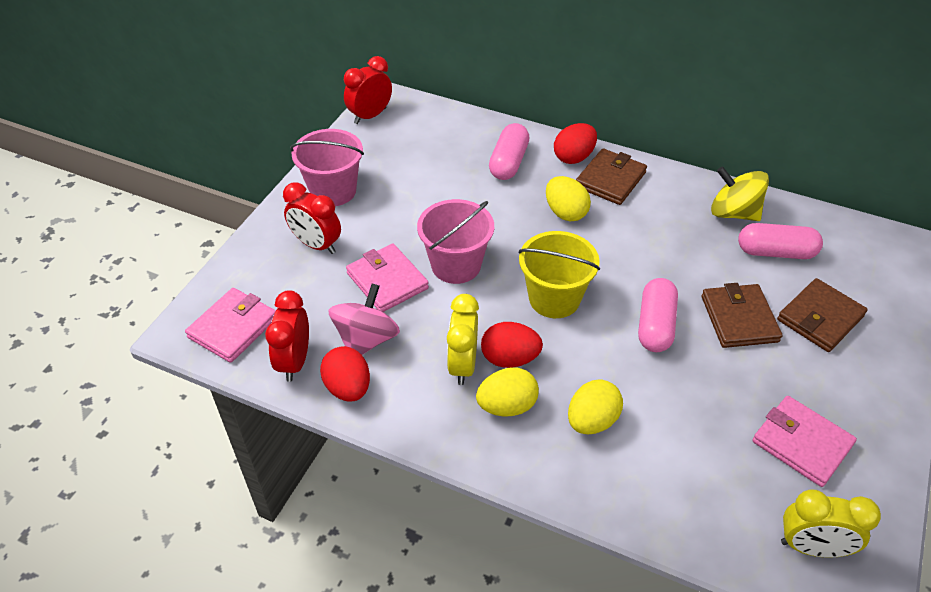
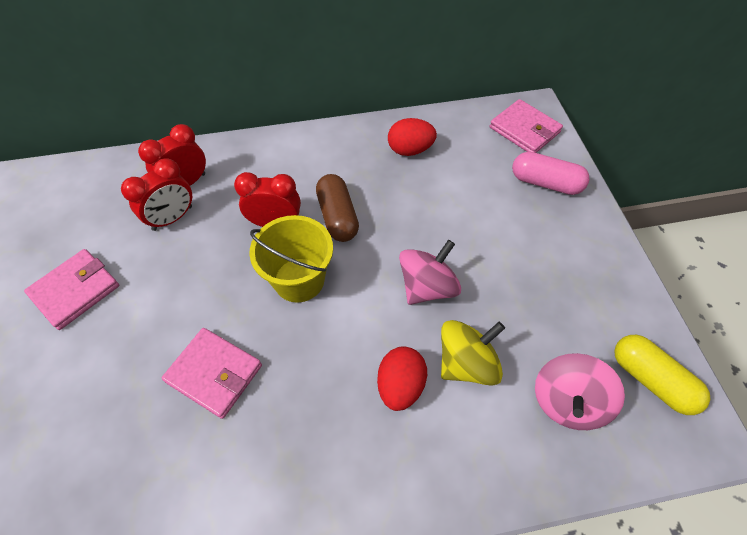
brown capsule: none = 0 -> [316,174,359,242] = 1
brown wallet: [576,148,647,205] [702,283,782,348] [777,278,868,352] = 3 -> none = 0
pink bucket: [290,129,364,206] [417,199,494,284] = 2 -> none = 0
pink capsule: [489,123,529,180] [638,278,678,352] [738,223,823,259] = 3 -> [512,152,590,195] = 1
pink spinning top: [328,284,400,355] = 1 -> [399,240,461,305] [535,353,625,430] = 2
red egg: [320,346,370,401] [481,322,543,368] [554,123,597,164] = 3 -> [377,347,427,411] [388,118,437,156] = 2
yellow capsule: none = 0 -> [614,335,711,415] = 1
yellow clock: [447,294,479,385] [781,489,881,558] = 2 -> none = 0
yellow egg: [476,367,539,417] [546,176,591,221] [568,380,623,434] = 3 -> none = 0

